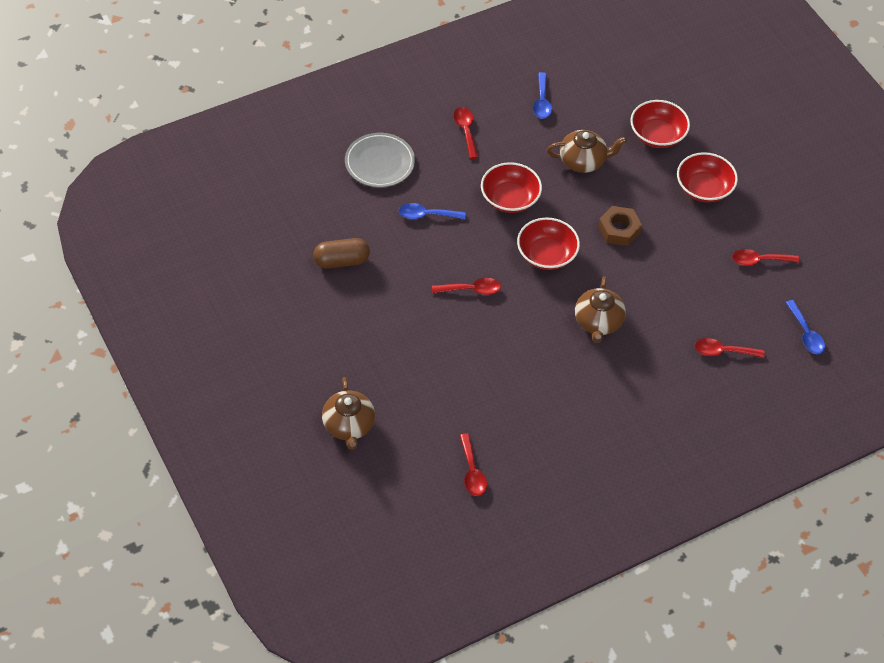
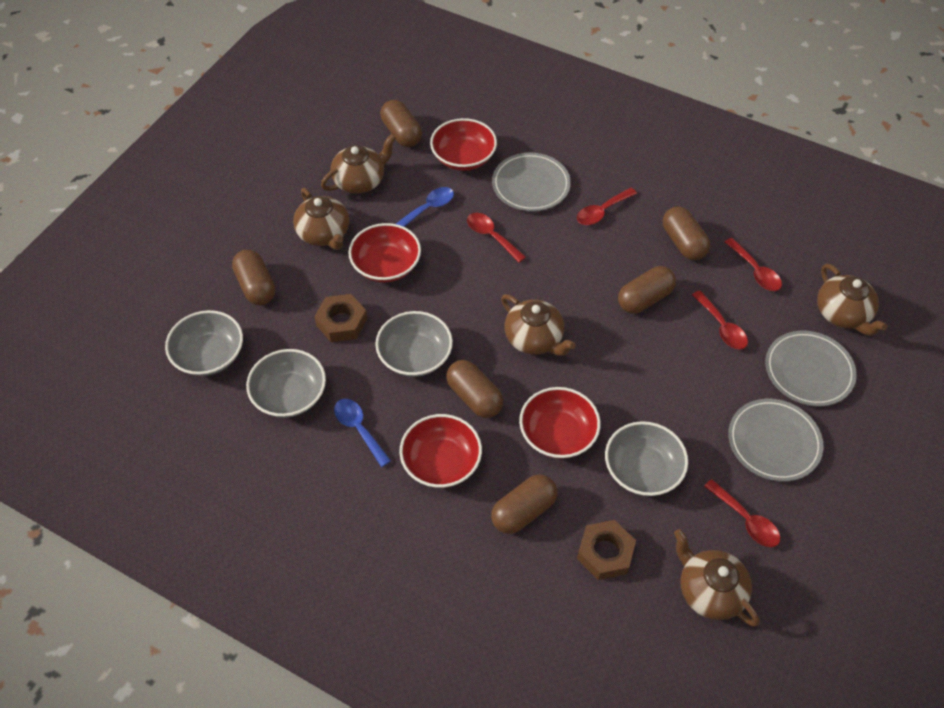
blue spoon: [398,203,465,219] [533,72,552,119] [785,300,825,354] = 3 -> [334,399,391,467] [396,187,454,227] = 2
brown capsule: [313,238,370,269] = 1 -> [232,250,275,305] [380,100,422,147] [446,360,504,418] [491,474,557,534] [618,266,676,314] [663,207,710,260] = 6
brown nut: [598,206,642,246] = 1 -> [314,294,367,342] [577,520,636,580] = 2
brown teapot: [322,377,375,450] [547,130,627,173] [575,276,626,343] = 3 -> [293,188,349,250] [321,134,396,194] [501,294,576,356] [674,529,759,627] [817,264,887,336] = 5
grey bowl: none = 0 -> [165,310,243,376] [246,349,326,418] [375,311,453,377] [605,421,688,496] = 4
grey plate: [345,133,415,187] = 1 -> [492,153,571,211] [728,399,824,482] [765,331,857,406] = 3

